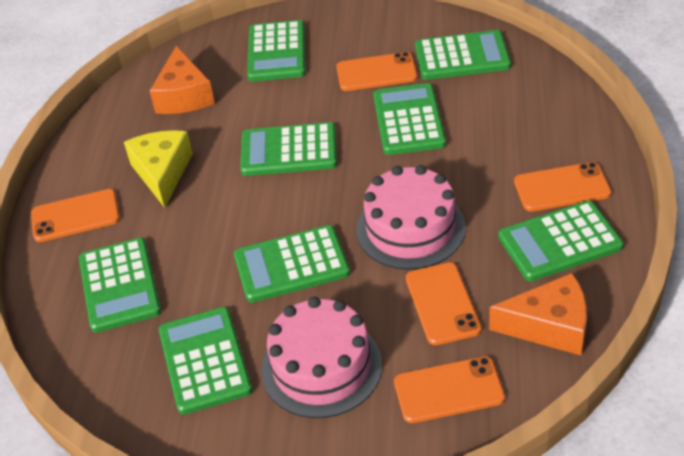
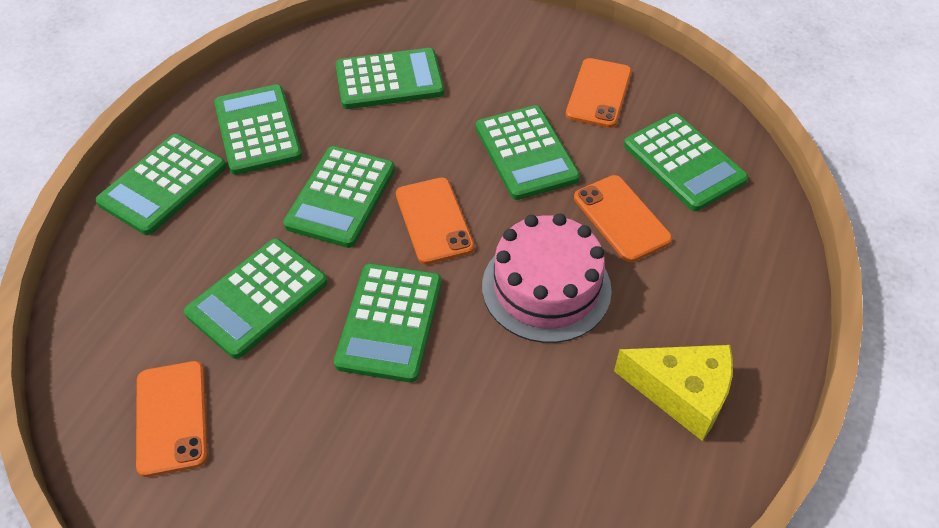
orange cheese: [150,45,215,114] [489,273,587,355] = 2 -> none = 0
orange phone: [31,189,120,242] [336,52,418,91] [394,356,505,423] [406,262,482,345] [514,162,611,212] = 5 -> [136,361,208,477] [396,177,475,265] [566,58,632,128] [574,175,672,262] = 4
pink cake: [261,297,382,418] [356,165,466,270] = 2 -> [482,213,612,343] = 1

